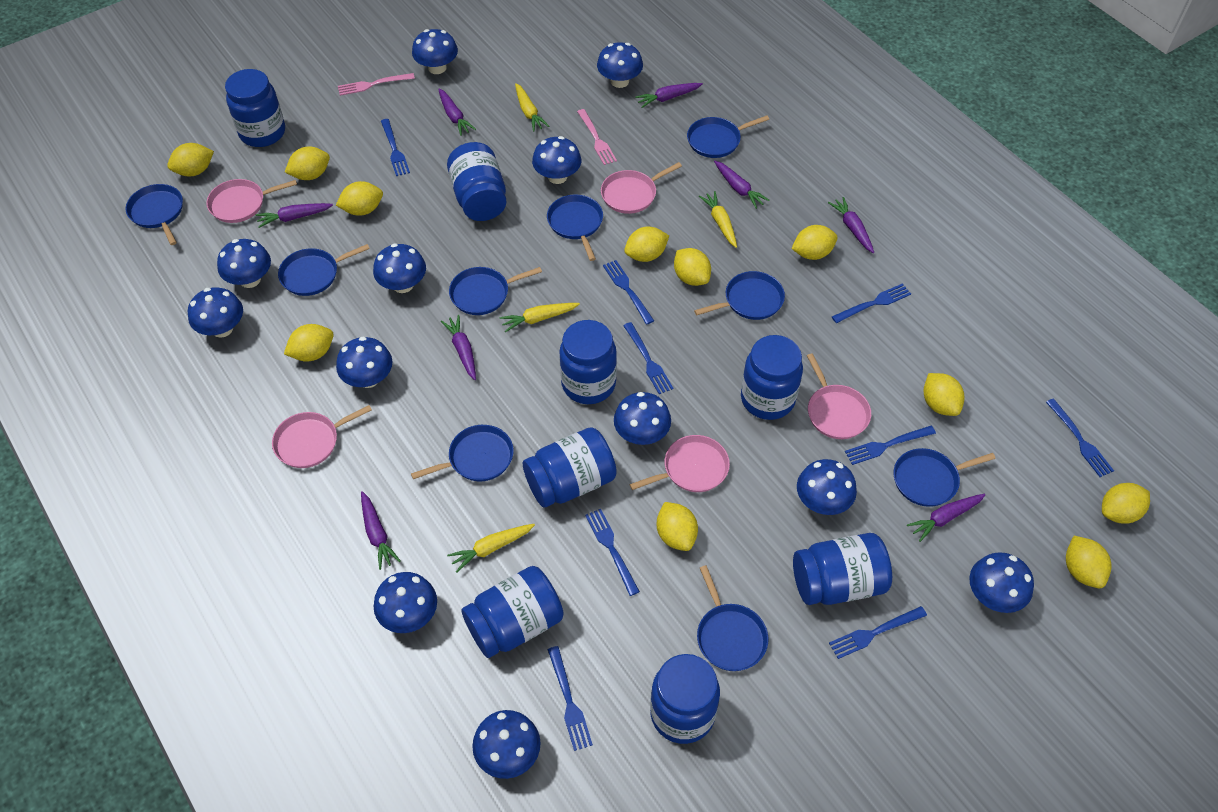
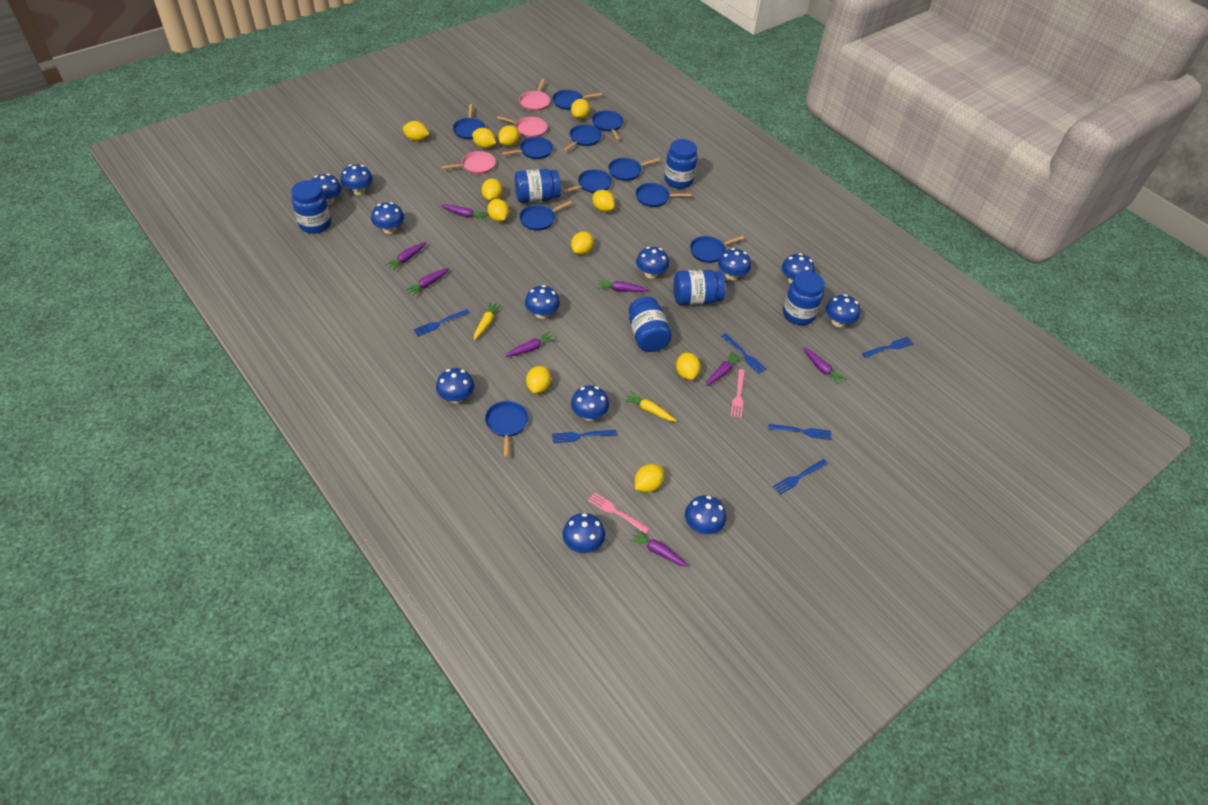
blue fork: [381,119,410,176] [547,646,593,751] [585,509,640,596] [603,260,654,324] [623,322,674,394] [829,606,927,659] [832,283,911,323] [845,426,936,465] [1046,399,1114,477] = 9 -> [413,309,470,337] [552,430,617,443] [721,333,767,374] [769,424,832,440] [773,459,828,495] [862,337,914,358] = 6
blue jar: [225,69,285,147] [447,142,507,221] [461,566,564,658] [523,427,617,507] [559,320,617,404] [650,654,720,744] [741,335,803,420] [793,533,892,605] = 8 -> [291,180,331,234] [515,169,561,203] [629,296,672,352] [664,139,698,189] [674,270,725,305] [783,271,825,325] = 6
blue pan: [126,184,183,245] [278,244,370,296] [411,425,514,481] [449,267,542,315] [547,195,603,261] [687,116,769,158] [694,271,785,320] [697,565,768,671] [894,448,996,507] = 9 -> [453,104,485,139] [485,401,528,457] [502,137,553,159] [519,201,572,231] [552,90,602,110] [563,169,612,193] [564,124,602,151] [592,110,623,140] [608,158,660,181] [636,183,691,207] [690,236,744,263] = 11
pink pan: [206,179,297,223] [272,405,372,468] [601,162,682,214] [630,435,730,492] [807,353,871,439] = 5 -> [442,151,496,174] [497,116,548,138] [519,79,550,111] = 3
yellow carrot: [447,524,535,572] [500,303,580,332] [515,83,549,132] [699,191,737,248] = 4 -> [474,302,502,340] [624,391,676,422] = 2

